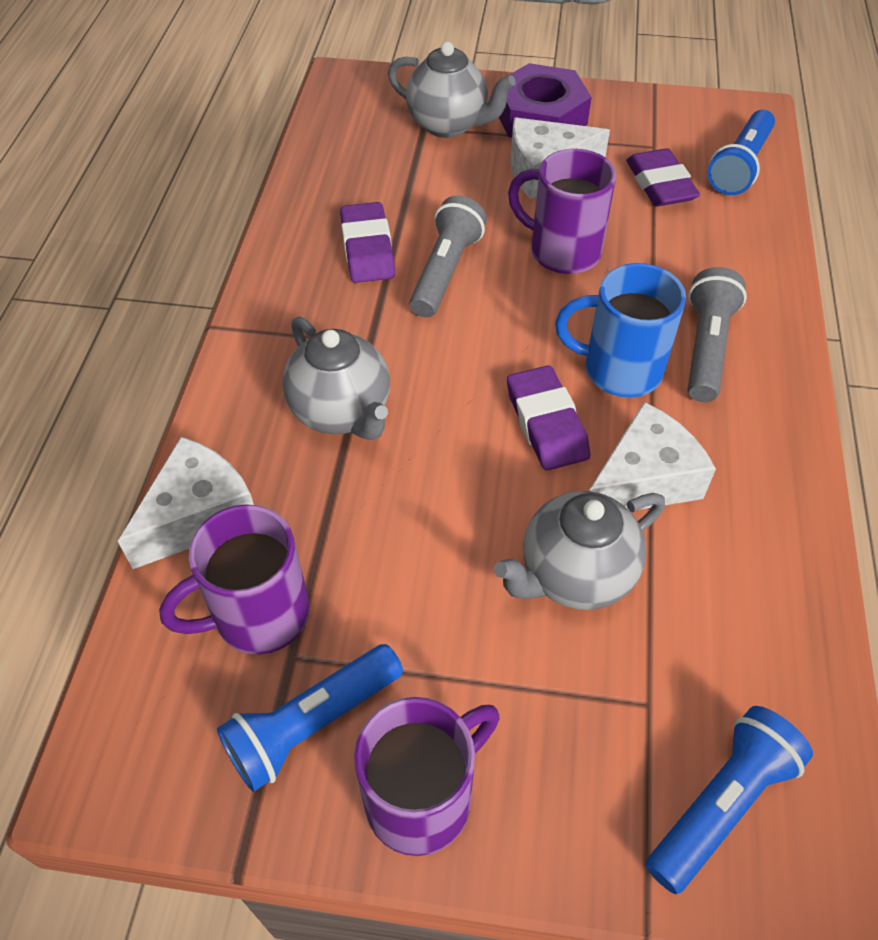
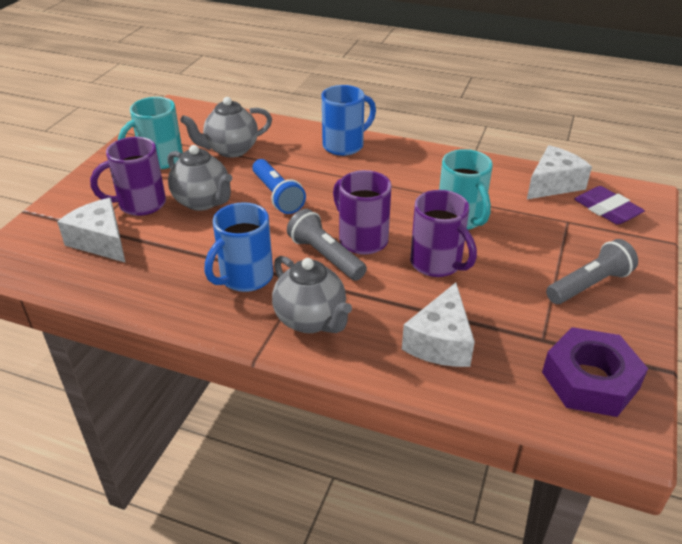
blue flashlight: [217,644,403,792] [646,706,813,894] [708,110,775,195] = 3 -> [252,159,306,214] = 1
blue mug: [555,263,686,397] = 1 -> [205,202,273,292] [322,85,376,156] = 2
purple eraser: [340,202,395,283] [507,365,590,471] [626,148,700,207] = 3 -> [574,186,645,225] = 1
turquoise mug: none = 0 -> [118,97,183,169] [439,149,493,230] = 2

